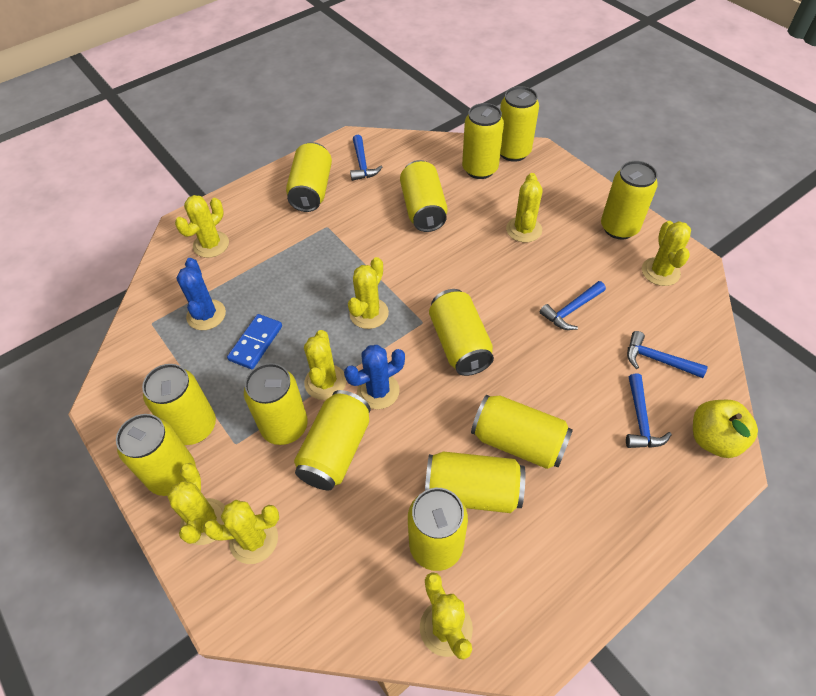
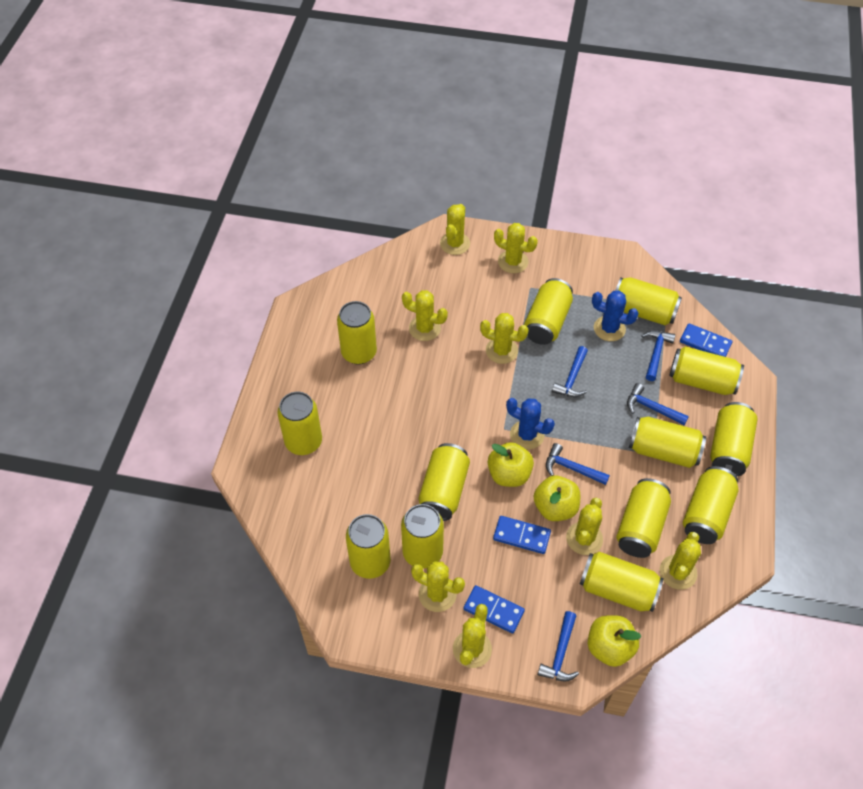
blue domino: [227,314,282,369] = 1 -> [463,585,525,633] [493,516,551,554] [680,323,732,357] = 3
blue hammer: [350,135,382,181] [540,281,606,330] [626,374,672,448] [627,331,708,378] = 4 -> [538,611,579,681] [546,443,610,485] [552,346,588,397] [627,383,689,425] [642,330,676,381] = 5
yellow apple: [693,400,758,458] = 1 -> [488,442,534,487] [534,476,580,521] [588,615,641,667] = 3

